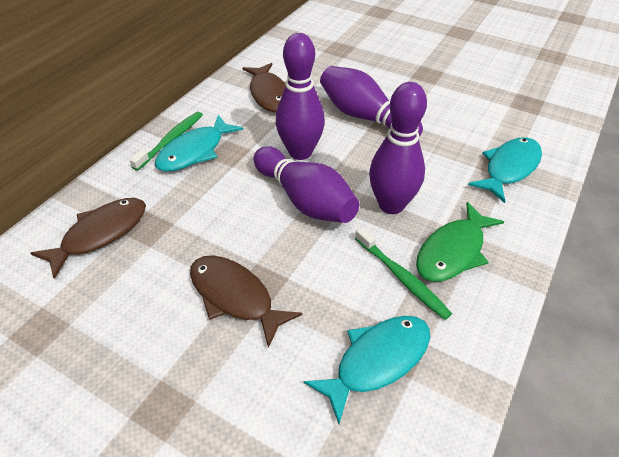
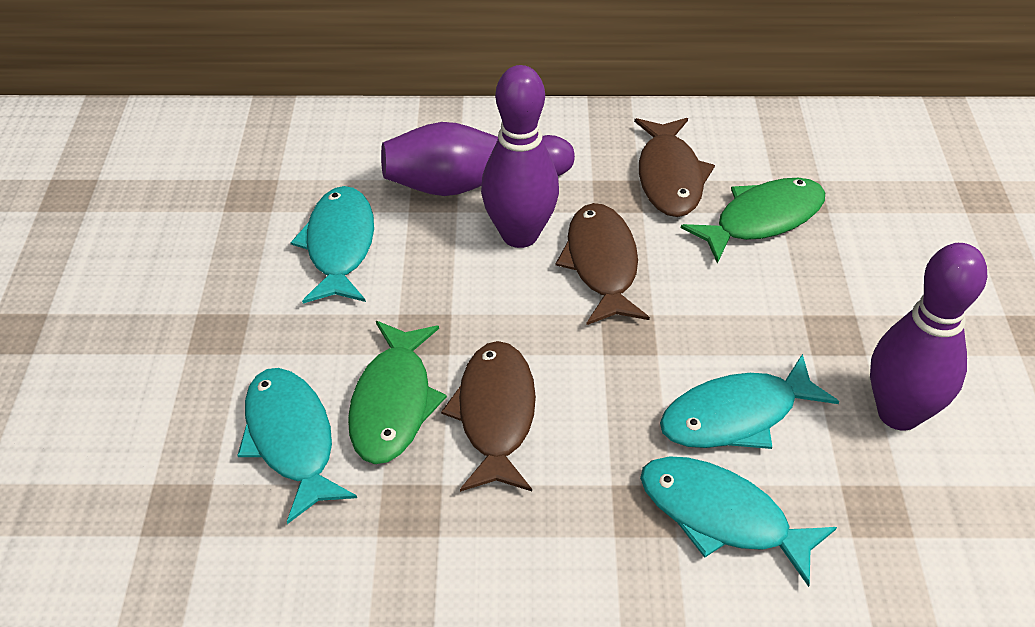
green fish: [416,202,504,282] = 1 -> [348,321,447,464] [681,178,825,263] = 2
green toothbrush: [130,112,203,171] [355,227,452,320] = 2 -> none = 0
purple bowling pin: [254,146,359,223] [276,33,325,160] [320,66,423,137] [369,82,427,214] = 4 -> [381,122,575,196] [481,65,559,248] [870,243,987,431] = 3
turquoise fish: [155,115,243,172] [304,316,430,424] [468,137,542,203] = 3 -> [237,368,357,524] [290,186,374,303] [640,456,837,587] [660,354,839,449] = 4

